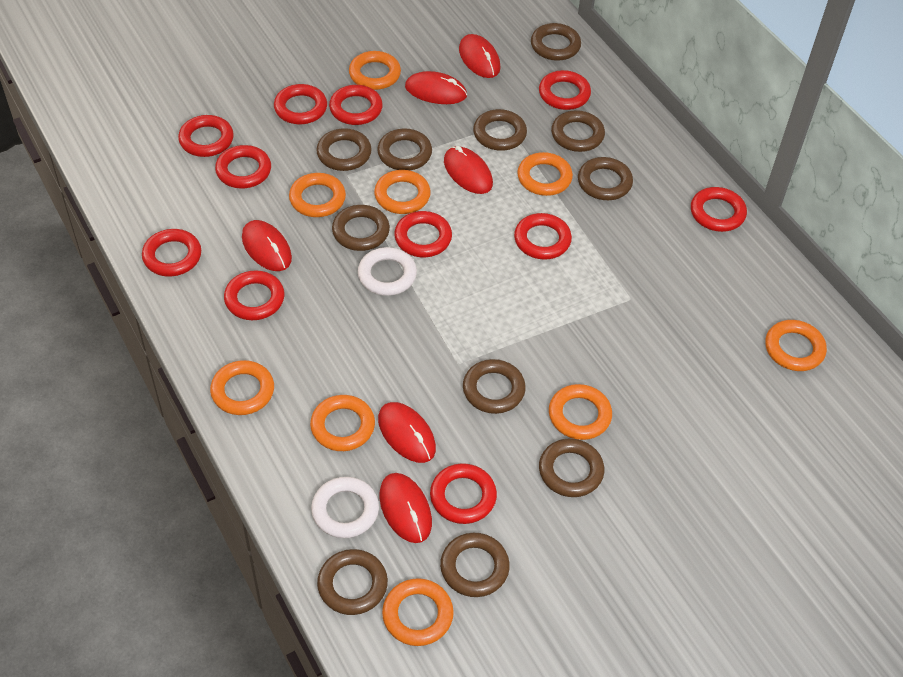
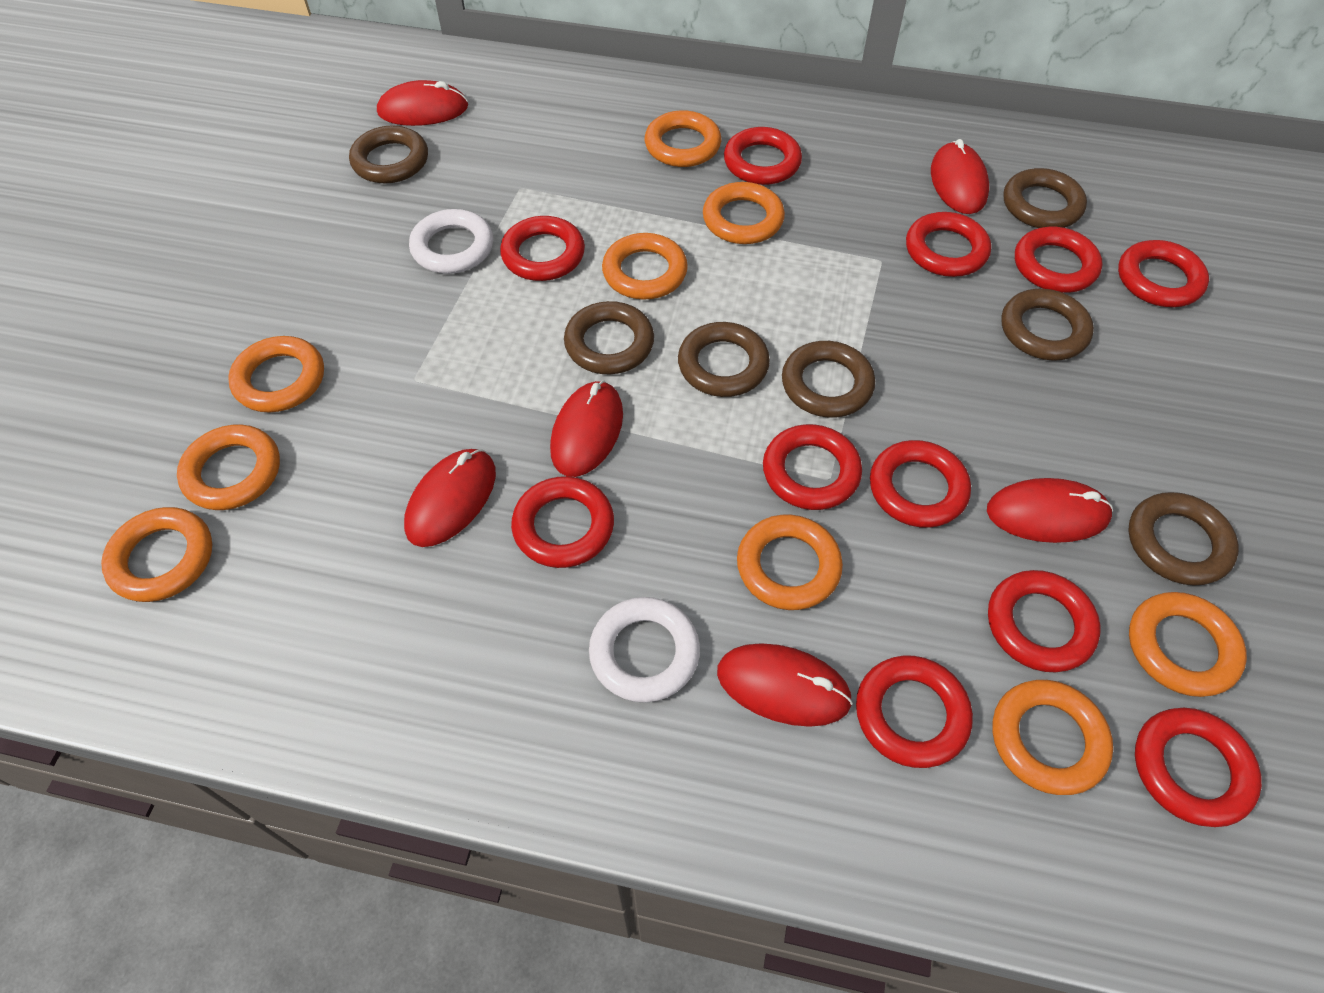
brown ring: [316,128,372,171] [317,549,388,615] [332,205,390,251] [377,128,432,170] [440,533,510,597] [463,359,526,414] [473,109,527,151] [531,23,581,61] [539,438,604,497] [551,110,605,152] [578,157,633,200] = 11 -> [349,126,428,183] [564,301,654,374] [678,322,770,397] [782,341,875,418] [1001,289,1094,361] [1004,168,1087,228] [1128,492,1239,586] = 7

